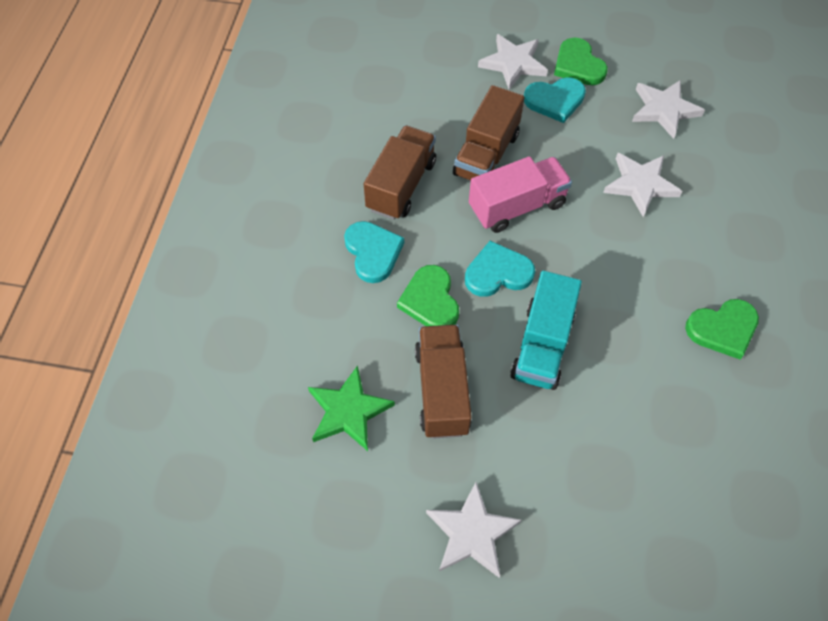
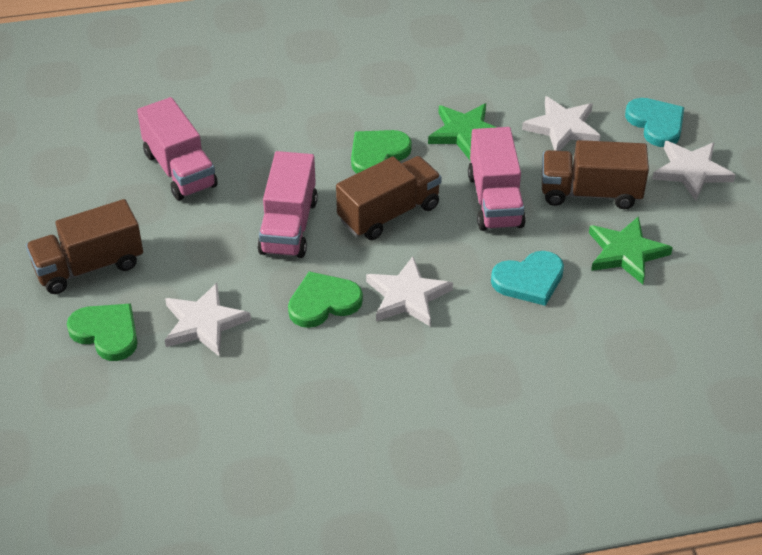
green star: [308,365,395,451] = 1 -> [428,103,496,160] [589,216,673,284] = 2
pink truck: [469,156,572,233] = 1 -> [137,97,218,200] [257,151,318,258] [468,127,526,231] = 3
turquoise heart: [344,221,404,283] [465,241,535,297] [524,78,586,123] = 3 -> [491,251,564,306] [625,98,684,147] = 2
turquoise truck: [510,271,582,390] = 1 -> none = 0

